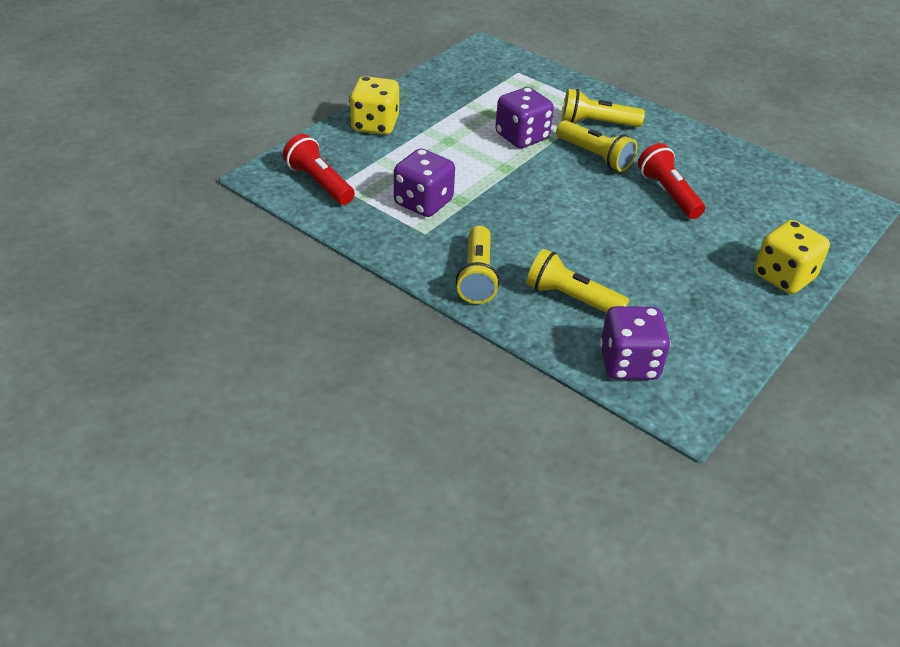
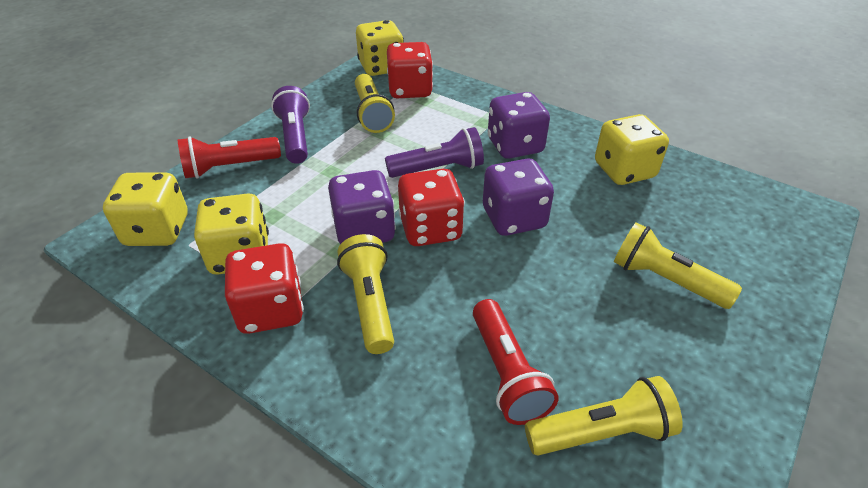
purple flashlight: none = 0 -> [271,86,310,164] [385,127,484,178] = 2
red dice: none = 0 -> [225,243,304,334] [387,42,433,98] [398,169,465,246] = 3
yellow dice: [349,76,399,135] [754,220,830,294] = 2 -> [103,172,187,246] [194,194,269,275] [356,20,404,76] [595,114,669,185] = 4

